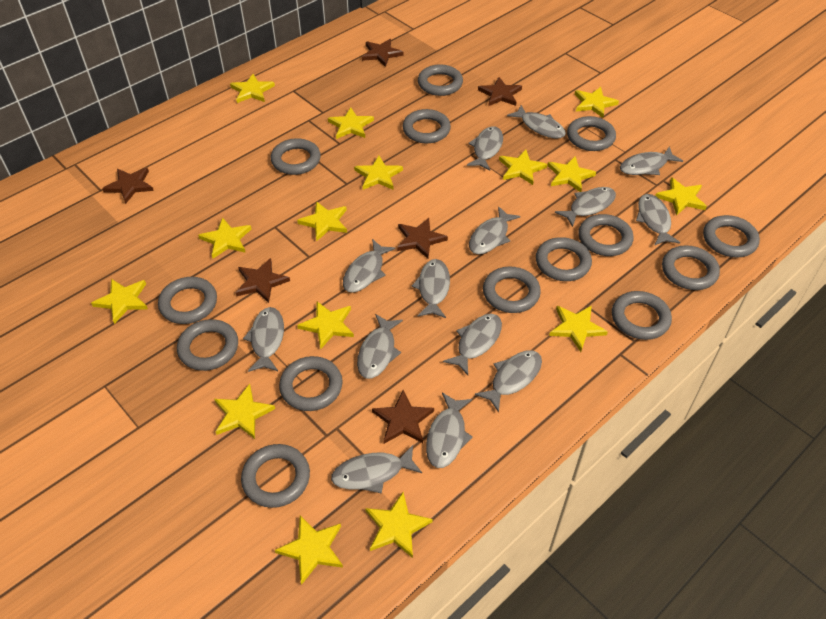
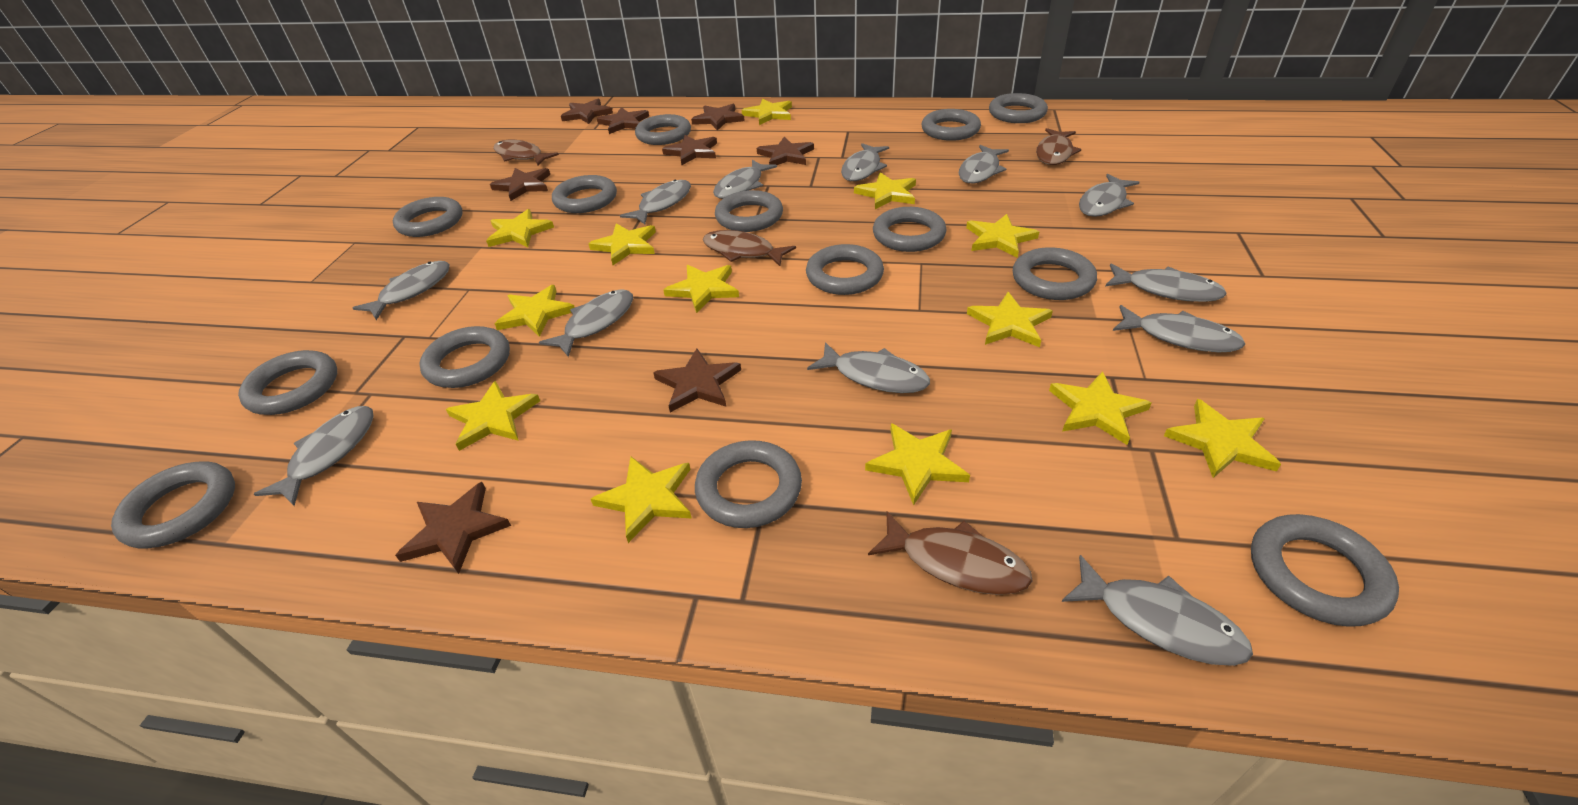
brown fish: none = 0 -> [493,140,559,165] [703,230,796,266] [868,512,1032,595] [1036,128,1081,165] = 4
brown star: [102,168,154,204] [236,258,290,303] [362,39,404,67] [372,390,434,444] [397,218,448,259] [478,77,522,106] = 6 -> [395,482,511,574] [490,168,550,201] [561,99,613,124] [597,107,649,134] [653,348,741,412] [662,135,717,165] [691,104,745,131] [757,137,814,165] = 8
grey fish: [243,307,284,372] [331,445,422,494] [343,239,396,293] [357,314,403,379] [411,259,450,318] [426,393,473,468] [443,314,502,375] [467,126,503,171] [469,206,521,254] [475,350,542,413] [507,105,566,138] [555,187,616,227] [620,147,683,175] [636,194,680,246] = 14 -> [254,406,374,506] [353,261,450,320] [539,289,633,357] [620,180,691,225] [713,160,777,199] [807,342,930,393] [841,143,889,181] [959,145,1009,183] [1061,555,1253,666] [1079,174,1140,217] [1106,263,1227,302] [1113,305,1245,352] = 12
yellow star: [91,279,148,324] [198,217,251,258] [214,384,275,439] [230,74,275,103] [275,516,343,585] [297,201,347,241] [297,302,354,350] [328,107,374,139] [354,156,403,190] [365,492,433,558] [499,150,547,185] [547,156,596,192] [549,305,608,352] [574,87,619,118] [655,177,707,216] = 15 -> [446,381,540,451] [486,209,554,247] [495,285,575,337] [588,223,656,265] [591,457,691,543] [663,265,739,313] [742,99,792,125] [854,172,916,209] [865,423,970,505] [966,214,1039,258] [967,292,1053,347] [1049,371,1152,445] [1164,399,1281,478] = 13

